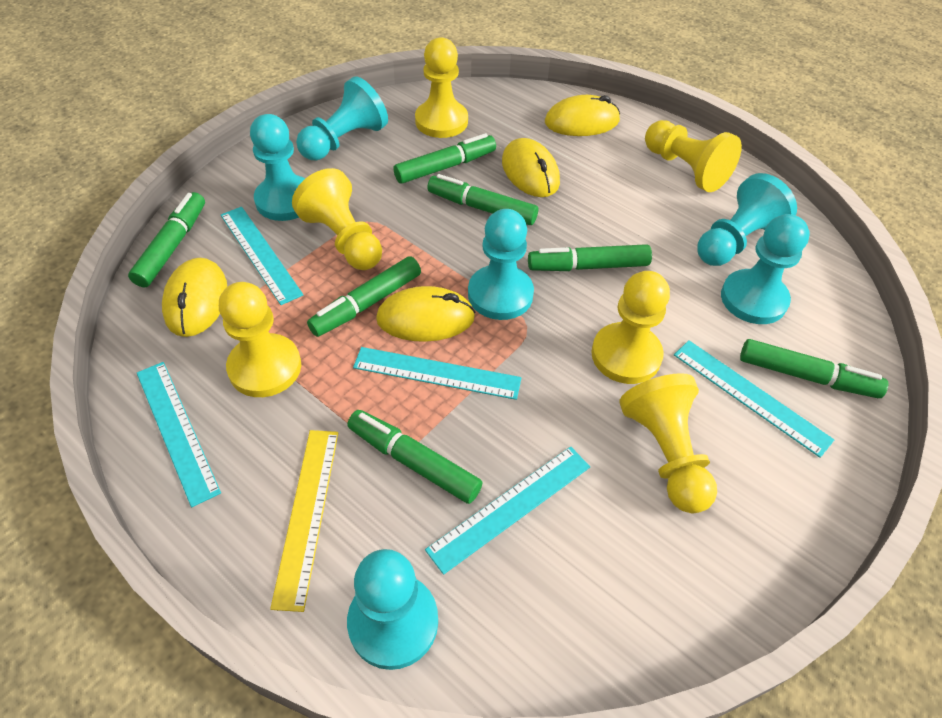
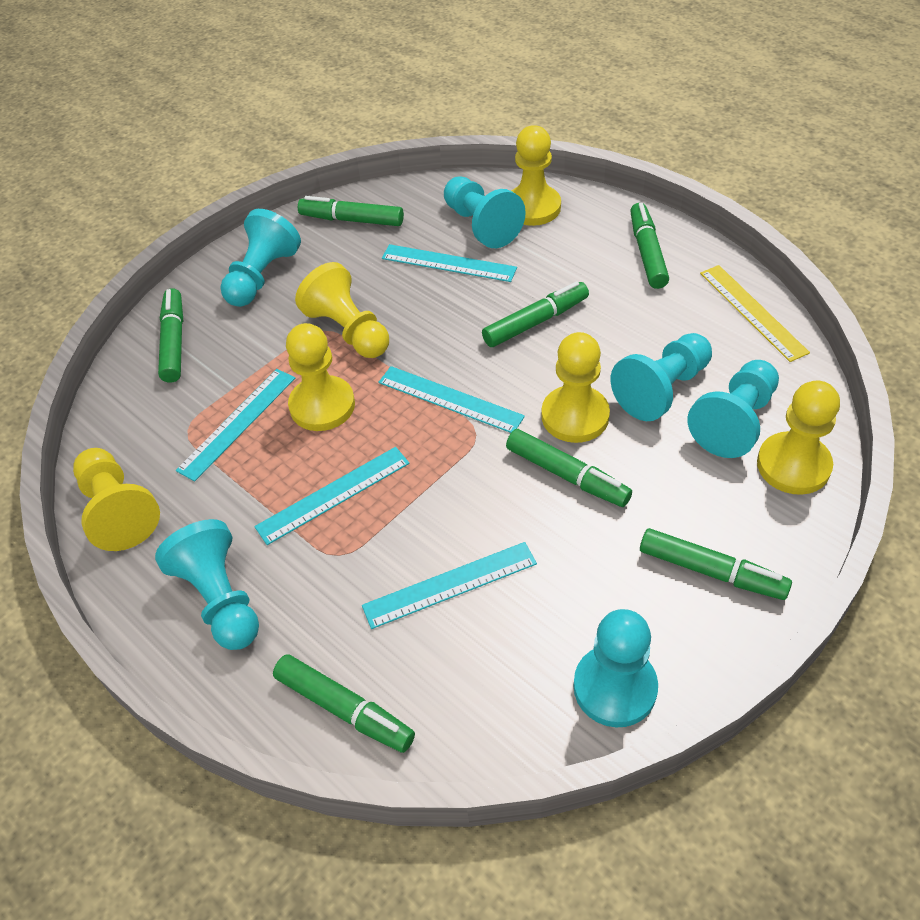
yellow mouse: [162,258,227,337] [376,286,475,342] [502,138,560,197] [545,95,620,136] = 4 -> none = 0

